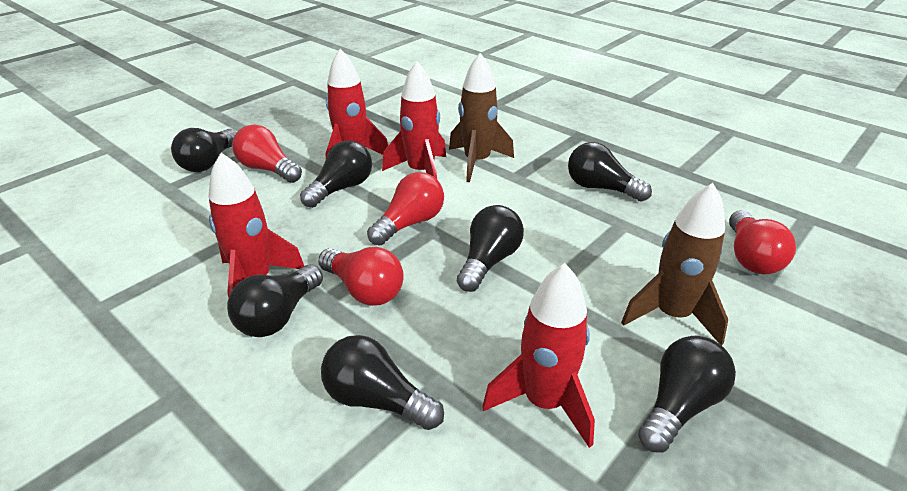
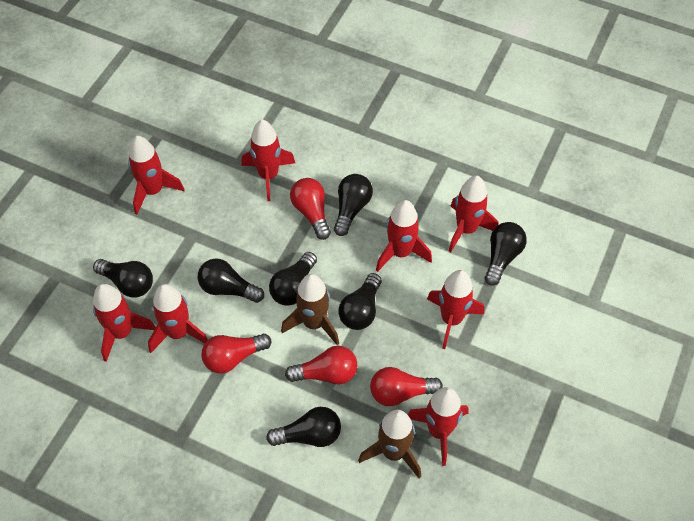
red rocket: [208,153,305,298] [325,49,388,158] [382,61,446,179] [482,263,595,448] = 4 -> [93,284,156,362] [128,136,185,215] [148,284,208,353] [241,120,295,201] [376,200,432,272] [408,387,468,466] [427,270,484,349] [449,176,498,252] = 8

